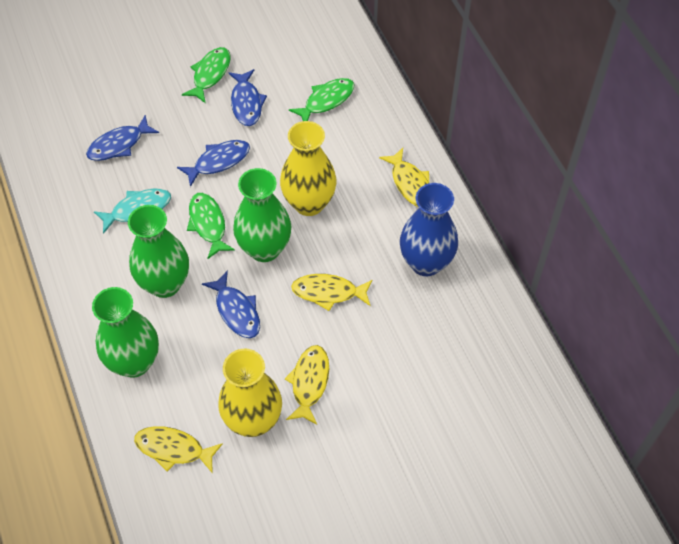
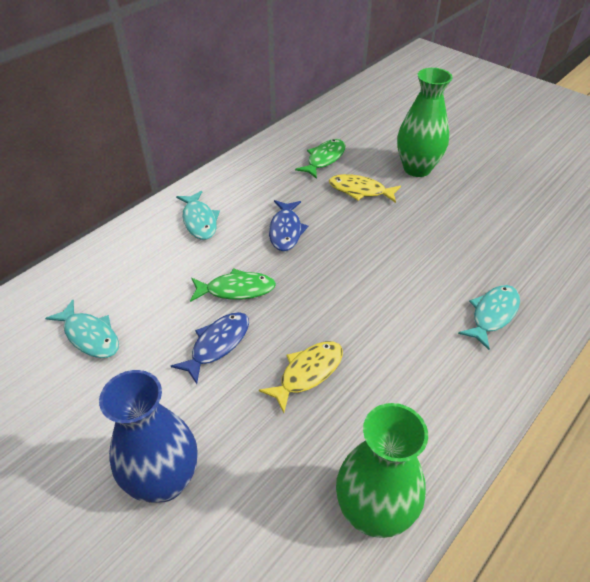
blue fish: [86,115,159,161] [177,140,250,187] [202,270,260,338] [228,69,267,126] = 4 -> [171,312,249,384] [269,200,308,251] = 2
green fish: [182,47,231,104] [187,193,235,259] [289,78,355,121] = 3 -> [190,268,276,302] [295,139,345,179] = 2
green vase: [92,287,159,377] [128,205,189,298] [233,168,291,262] = 3 -> [336,403,428,538] [397,68,453,177] = 2
turquoise fish: [93,189,171,234] = 1 -> [45,300,119,358] [176,191,220,240] [458,285,520,350] = 3
yellow fish: [134,426,223,474] [285,345,329,425] [291,274,373,311] [379,148,429,207] = 4 -> [259,341,343,413] [329,174,401,203] = 2
yellow vase: [218,349,282,437] [280,121,337,216] = 2 -> none = 0

